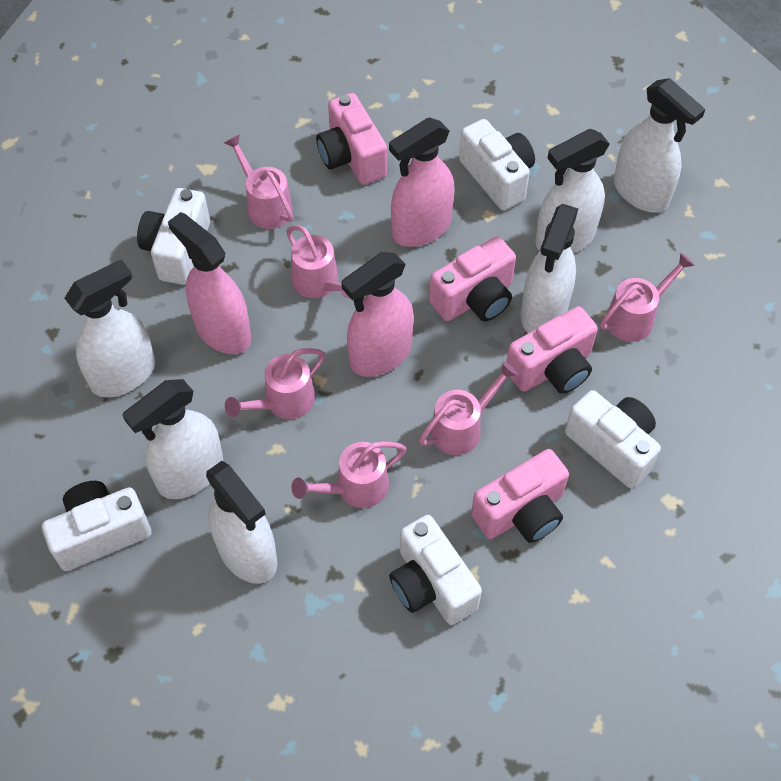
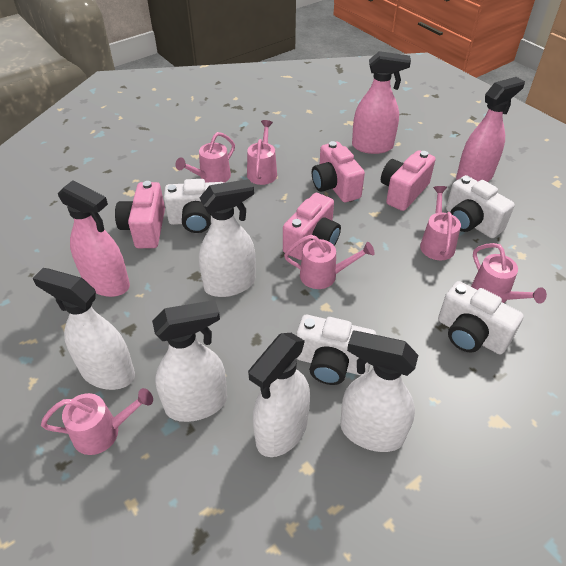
white camera: [42,481,151,571] [137,188,210,285] [389,515,482,625] [459,119,535,211] [565,390,661,488] = 5 -> [164,179,224,233] [296,315,376,385] [438,281,524,355] [446,175,515,238] = 4
white spray bottle: [65,259,155,397] [122,379,223,499] [206,461,277,584] [521,204,578,333] [536,129,610,253] [614,78,705,213] = 6 -> [33,268,135,390] [152,300,227,422] [199,179,256,297] [248,333,310,457] [340,331,418,452] = 5

